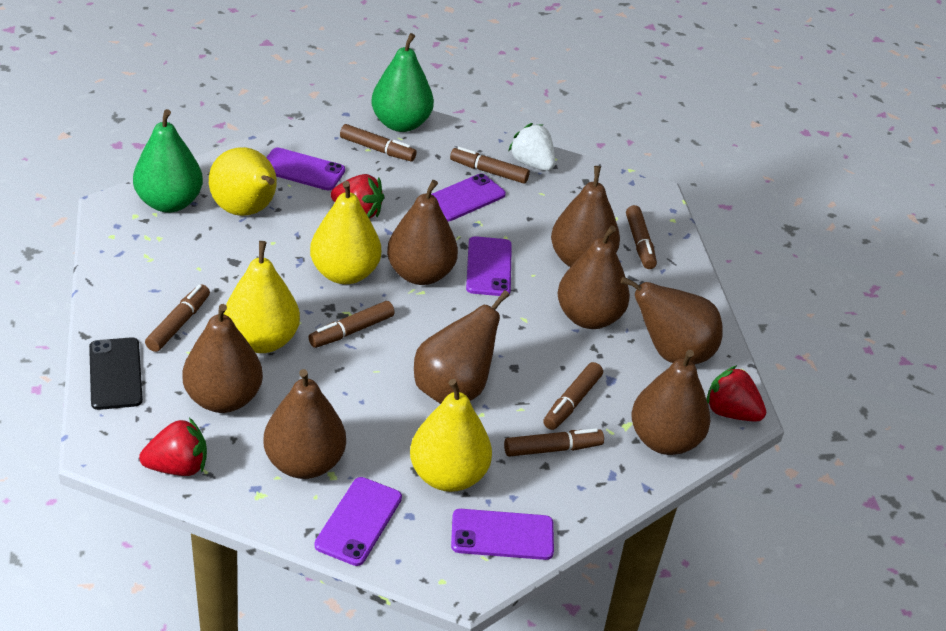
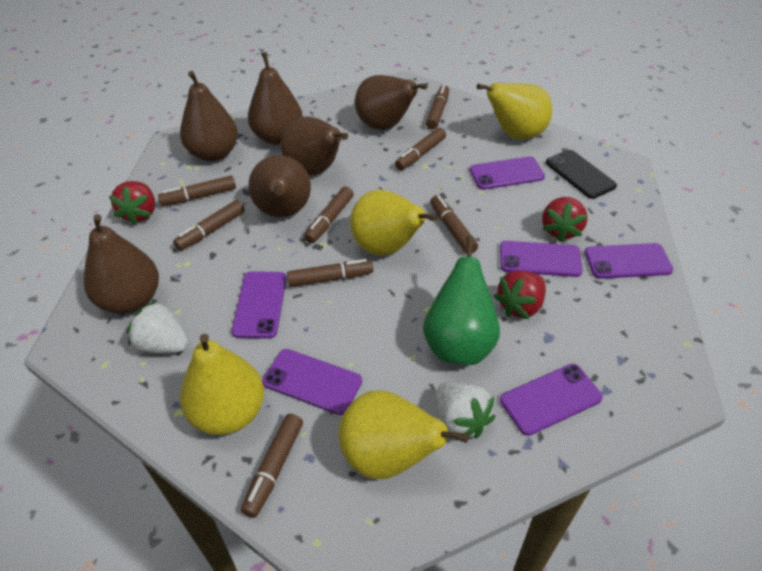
brown marker: [145,284,210,352] [309,301,395,348] [340,124,416,161] [450,147,530,183] [504,428,604,457] [543,362,603,430] [626,205,657,269] = 7 -> [158,176,236,206] [173,200,245,251] [241,414,303,518] [287,259,373,287] [304,187,354,243] [395,127,446,170] [426,85,449,130] [430,195,478,254] = 8
brown pear: [182,304,263,413] [263,369,346,479] [387,180,458,285] [414,290,509,404] [551,166,620,267] [557,226,630,329] [621,277,723,364] [631,350,710,455] = 8 -> [84,214,159,314] [180,71,238,162] [248,52,303,145] [248,155,311,218] [281,117,348,175] [355,75,428,130] = 6
green pear: [133,109,203,213] [371,33,434,132] = 2 -> [423,236,500,365] = 1
purple phone: [266,147,345,190] [314,477,402,566] [432,173,506,222] [451,509,554,560] [466,236,512,296] = 5 -> [231,271,287,339] [262,349,362,415] [469,156,545,190] [500,241,583,277] [500,364,603,436] [584,243,673,279] = 6
white strawberry: [508,123,555,171] = 1 -> [127,300,188,353] [437,382,496,441] = 2

